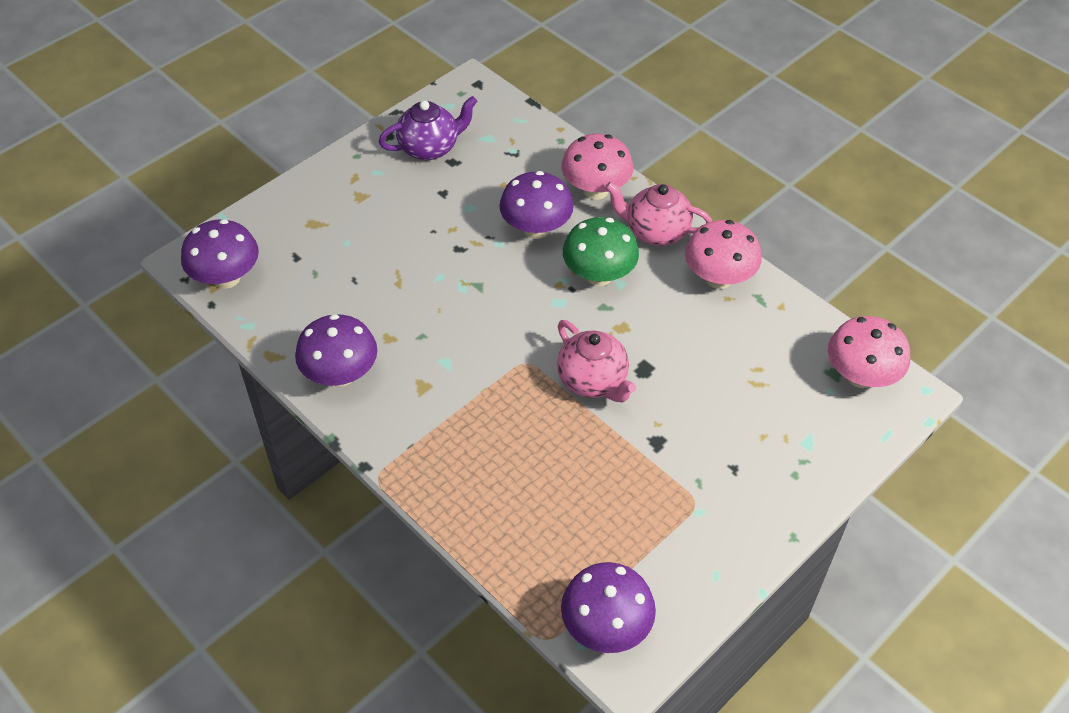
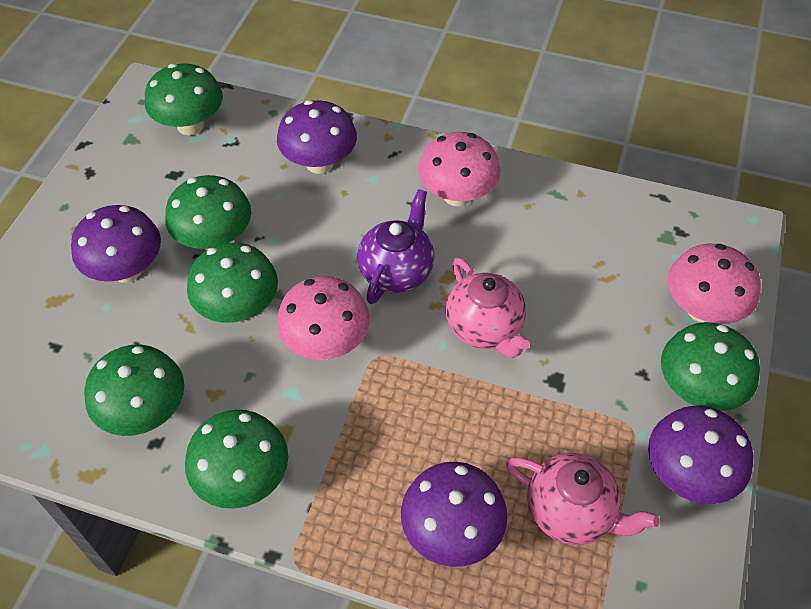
green mushroom: [563,217,639,286] = 1 -> [84,345,184,436] [145,63,223,135] [165,175,251,250] [185,410,288,509] [187,243,278,323] [661,322,760,411] = 6

